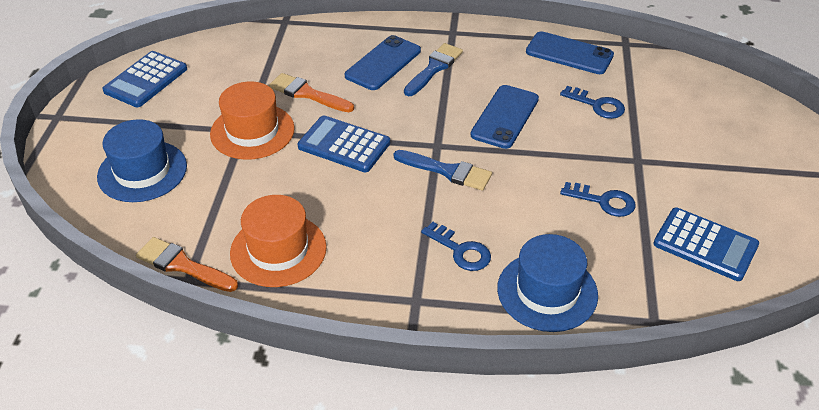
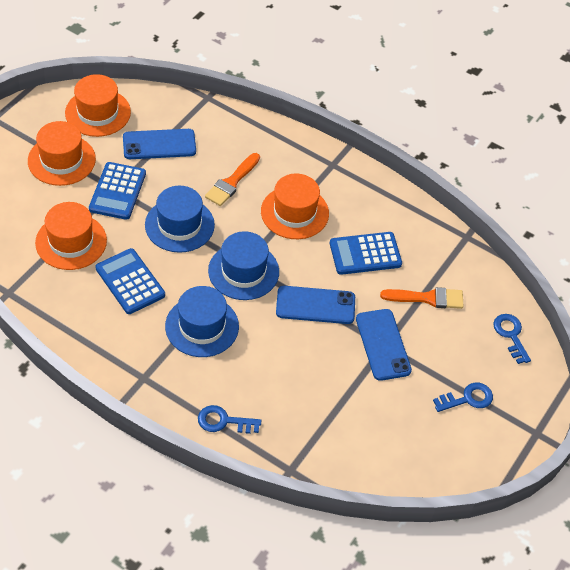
blue brush: [394,150,492,191] [404,43,463,96] = 2 -> none = 0
blue hat: [97,119,187,202] [497,234,598,332] = 2 -> [145,186,215,253] [165,286,239,357] [208,231,279,300] = 3
orange hat: [210,81,295,160] [230,195,327,287] = 2 -> [28,121,96,186] [35,202,107,270] [65,74,131,137] [261,173,329,239] = 4

